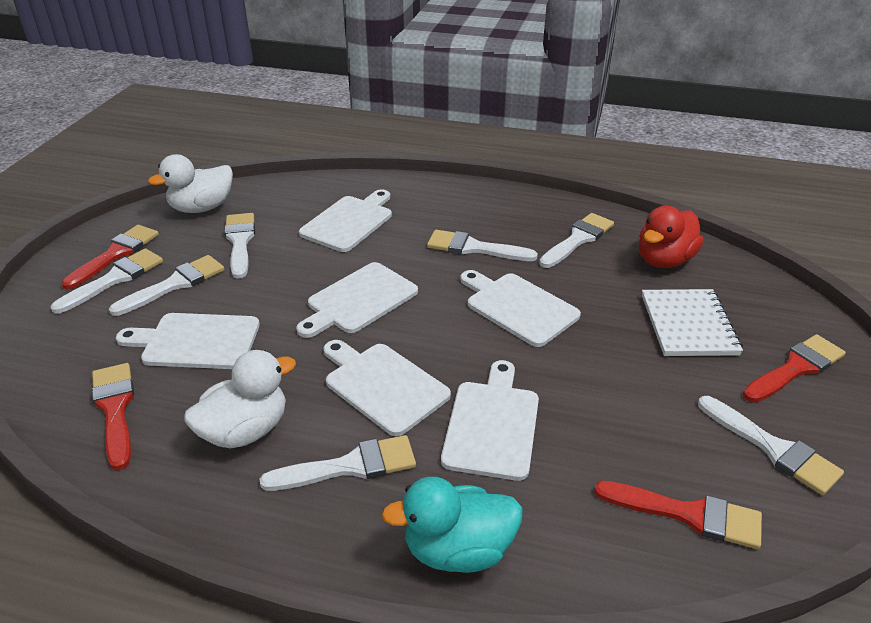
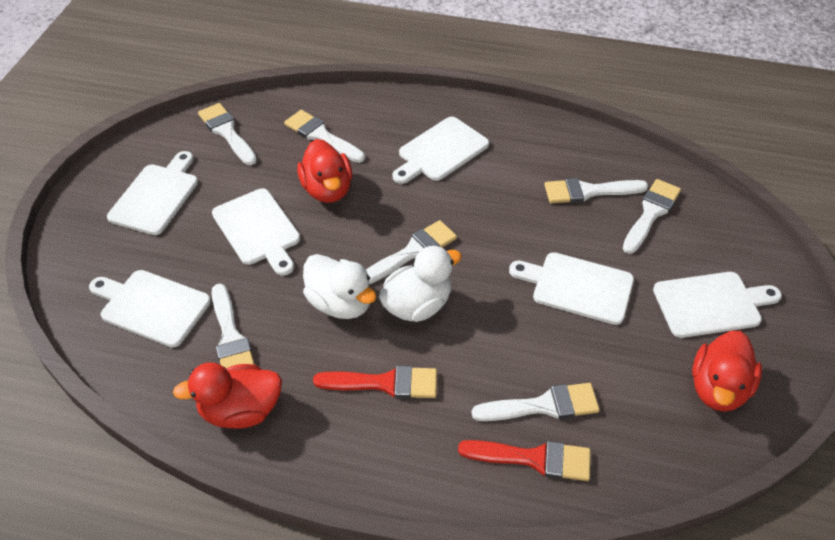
red brush: [62,225,159,289] [92,363,134,470] [594,481,762,549] [743,334,846,403] = 4 -> [313,366,437,399] [458,440,591,481] = 2
red duck: [639,206,704,268] = 1 -> [173,362,282,428] [297,139,352,203] [692,331,762,412] = 3
turquoise duck: [381,477,523,573] = 1 -> none = 0
white notebook: [642,289,743,356] = 1 -> none = 0

